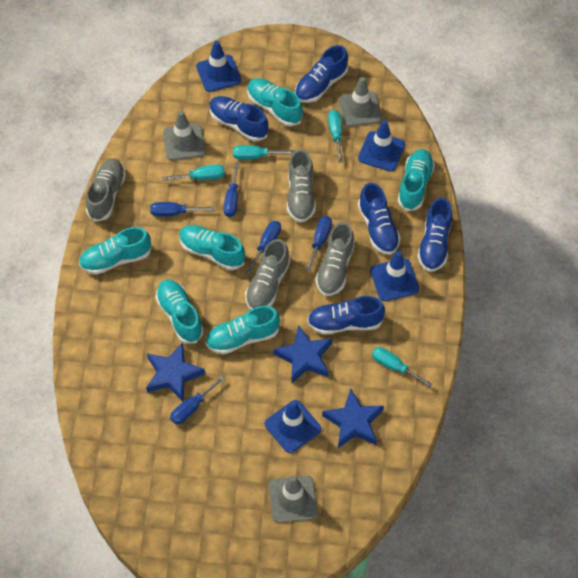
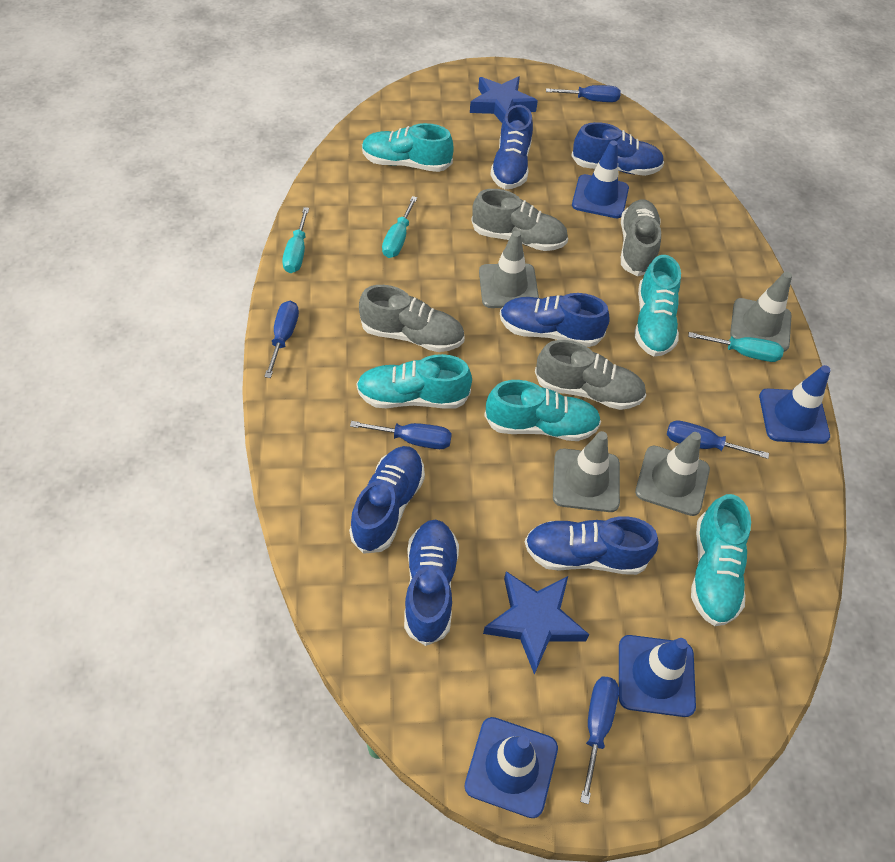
blue shoe: [209,96,269,141] [295,45,349,103] [307,296,385,335] [358,183,401,255] [417,198,452,272] = 5 -> [349,446,425,554] [404,520,459,646] [490,105,533,189] [500,293,610,347] [525,516,658,575] [571,122,664,176] = 6
blue star: [146,342,205,402] [273,325,332,383] [322,388,384,448] = 3 -> [470,76,538,123] [483,571,590,674] = 2
grey traffic cone: [163,111,205,160] [269,475,317,523] [339,77,382,127] = 3 -> [479,231,539,308] [553,431,620,512] [635,432,710,516] [730,272,792,352] = 4
turquoise screwdriver: [162,164,225,181] [233,145,295,160] [328,110,343,163] [372,347,432,387] = 4 -> [282,207,309,273] [382,196,417,258] [688,332,784,362] = 3
turquoise shoe: [79,227,152,275] [155,279,204,344] [179,225,245,270] [205,306,280,354] [247,78,303,126] [398,149,435,211] = 6 -> [356,354,472,409] [362,123,454,172] [484,380,601,441] [635,255,681,357] [691,494,751,626] = 5

